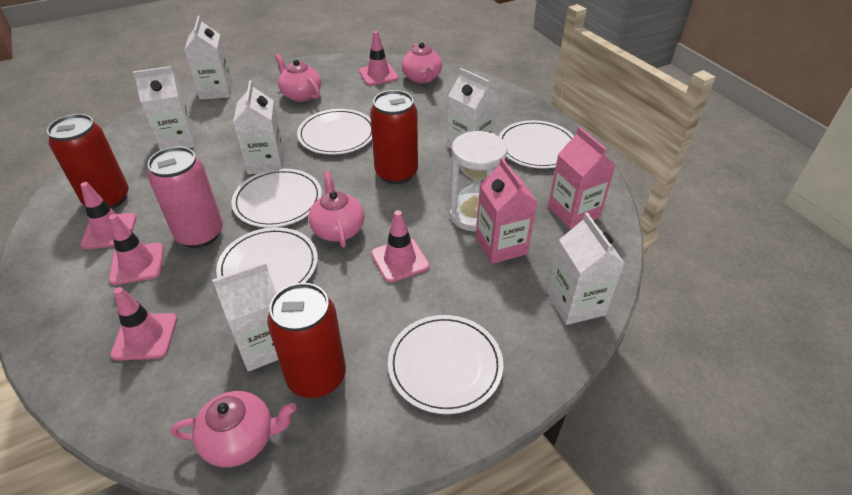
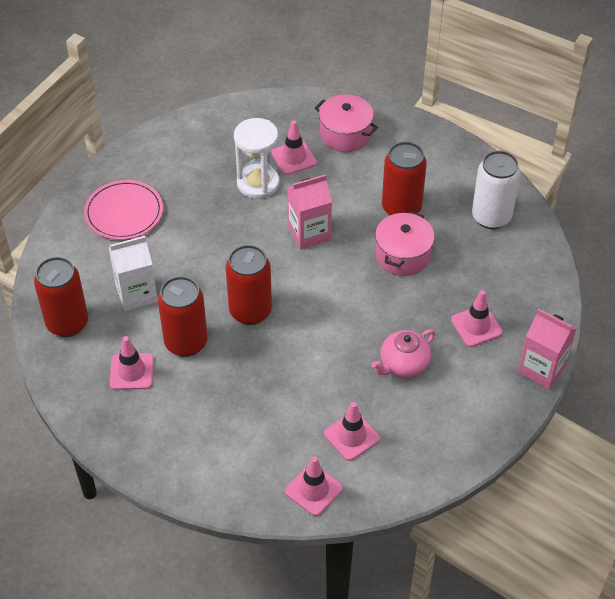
pink can: [148,146,223,248] = 1 -> none = 0
pink plate: none = 0 -> [84,180,163,240] = 1
pink pot: none = 0 -> [315,94,378,152] [375,211,435,276] = 2
pink teapot: [171,391,296,467] [275,54,321,102] [308,171,364,247] [401,42,442,84] = 4 -> [371,329,436,378] = 1
red can: [47,114,129,209] [267,283,346,398] [370,90,418,184] = 3 -> [34,257,88,337] [158,276,208,357] [226,245,272,325] [382,142,427,215] = 4
white can: none = 0 -> [472,150,520,229] = 1
white carton: [133,66,195,150] [184,16,232,100] [212,262,278,372] [233,80,284,174] [447,68,498,149] [548,212,625,325] = 6 -> [109,236,158,311] = 1
white plate: [216,227,318,293] [232,169,322,228] [297,109,372,155] [388,315,503,414] [499,120,574,169] = 5 -> none = 0

